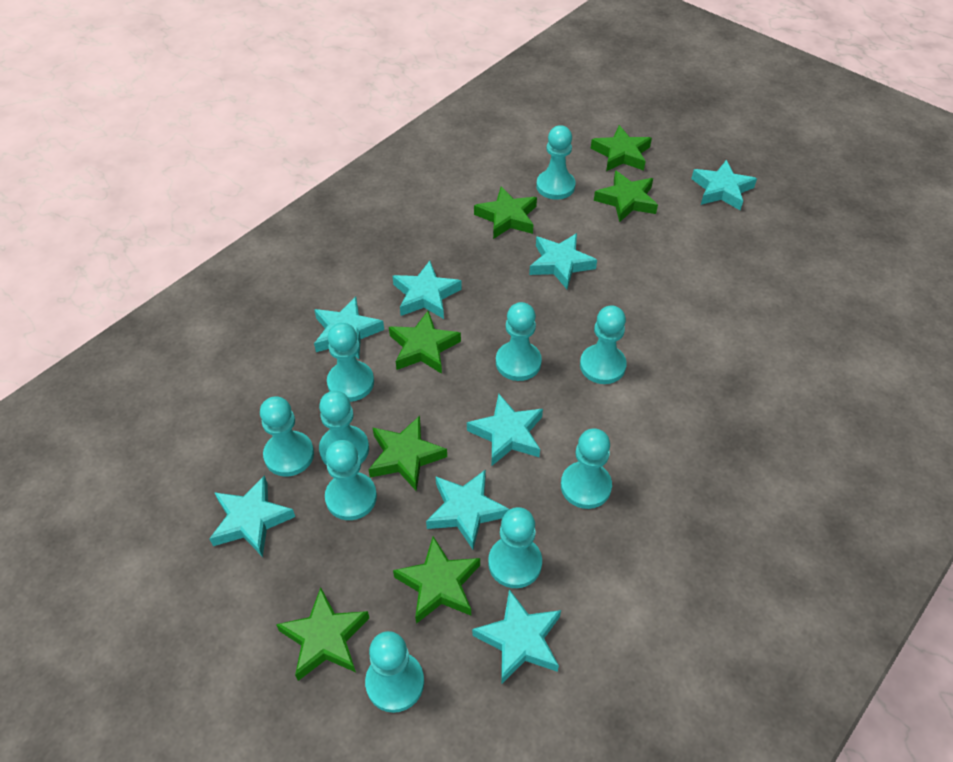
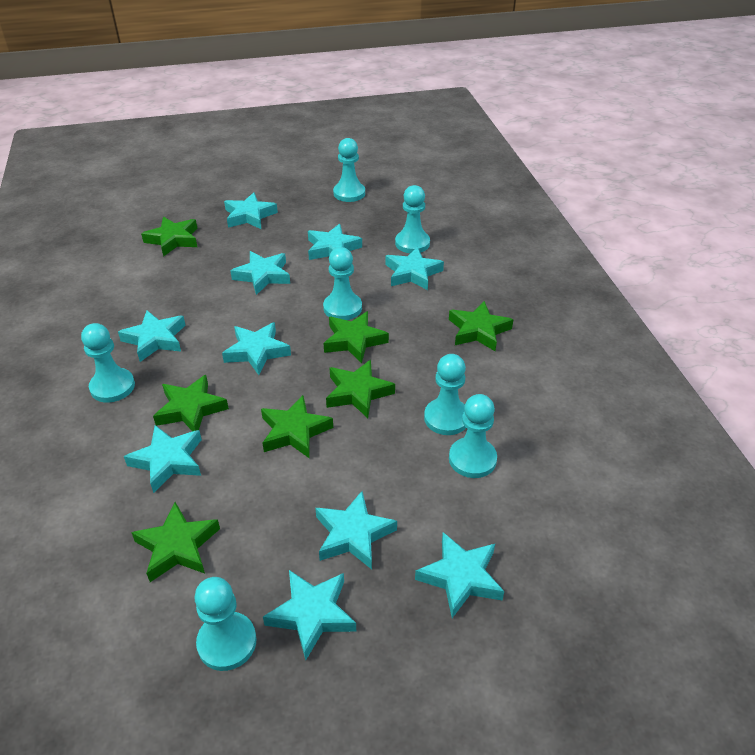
turquoise pawn: [260,397,314,476] [319,391,369,465] [325,440,377,520] [327,323,374,402] [365,631,424,713] [488,507,542,588] [496,302,542,381] [536,125,575,200] [561,428,612,509] [580,305,627,384] = 10 -> [81,323,135,403] [195,577,257,671] [323,247,362,320] [333,138,365,202] [395,185,430,253] [424,354,466,435] [449,394,497,478] = 7
turquoise star: [209,475,295,557] [314,297,384,359] [393,261,462,319] [426,469,510,549] [467,394,543,466] [472,589,561,683] [529,233,597,289] [691,160,757,210] = 8 -> [118,311,186,362] [124,425,202,493] [222,322,291,375] [224,193,278,229] [230,251,290,295] [263,570,356,660] [308,224,362,260] [315,491,397,569] [385,247,444,290] [415,532,505,618] = 10

